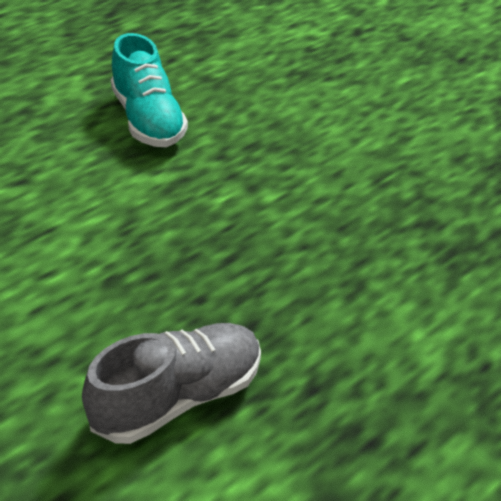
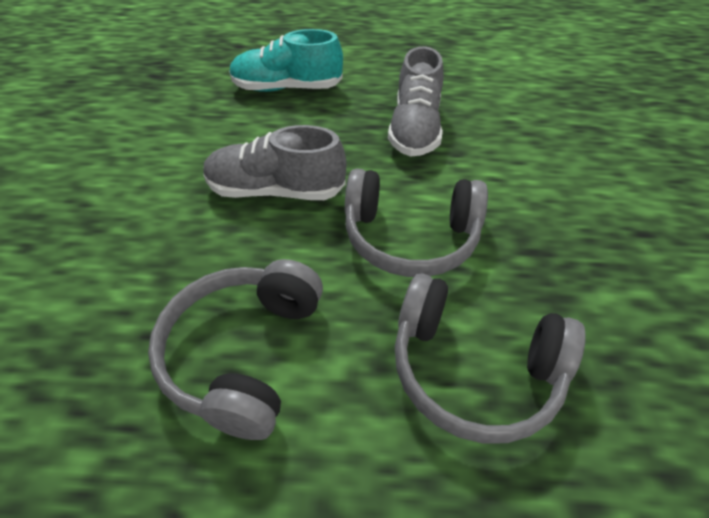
grey headphones: none = 0 -> [148,259,323,440] [345,169,488,277] [395,273,586,444] = 3
grey shoe: [82,323,261,444] = 1 -> [203,125,346,200] [388,46,444,157] = 2

